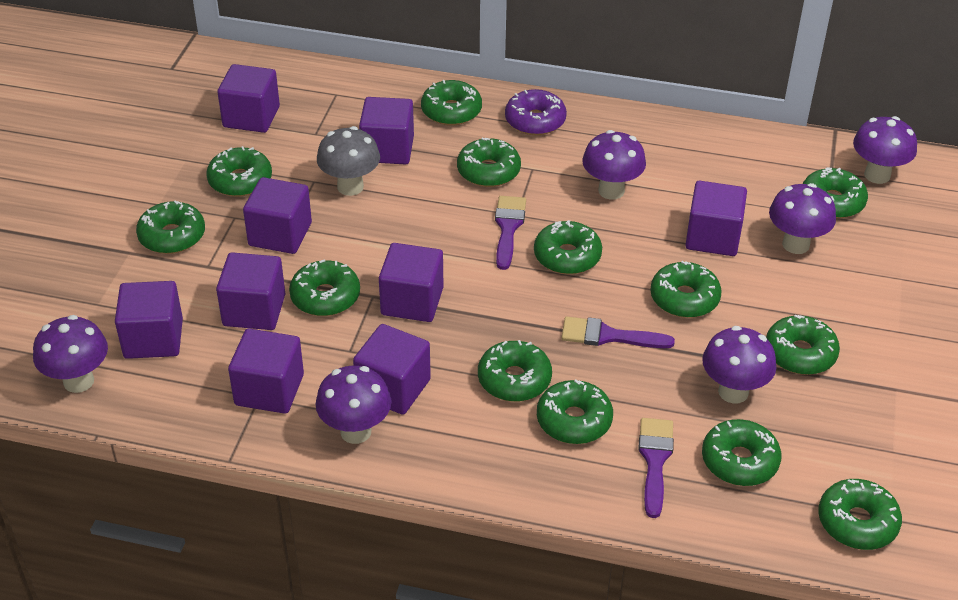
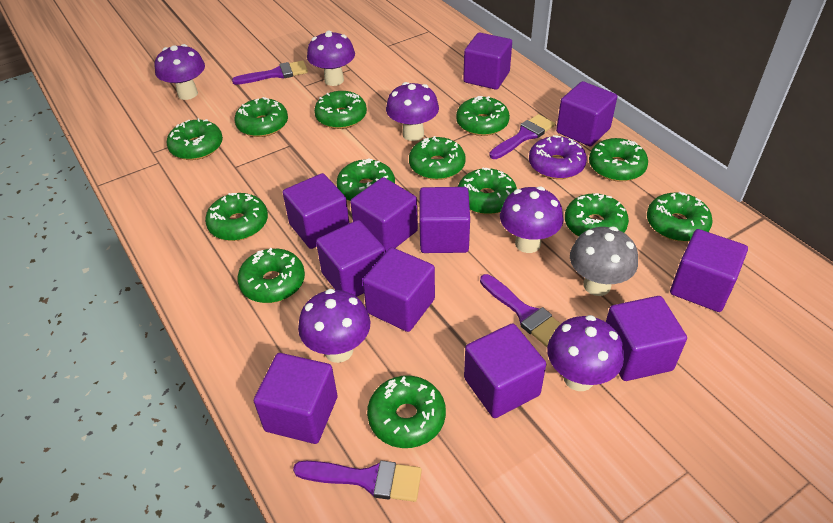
purple brush: [495,196,526,270] [561,316,675,348] [638,418,674,518] = 3 -> [232,61,308,85] [293,460,422,502] [480,274,561,347] [489,114,555,159] = 4
purple cube: [115,281,183,359] [216,252,285,330] [218,64,280,133] [228,329,304,414] [243,177,312,254] [353,324,431,415] [359,97,414,164] [379,243,443,322] [685,181,747,256] = 9 -> [254,353,337,444] [283,173,349,249] [316,220,385,297] [350,177,418,253] [363,247,435,332] [419,187,470,253] [463,33,512,90] [464,323,546,418] [556,81,617,147] [606,296,687,381] [670,229,748,312] = 11

